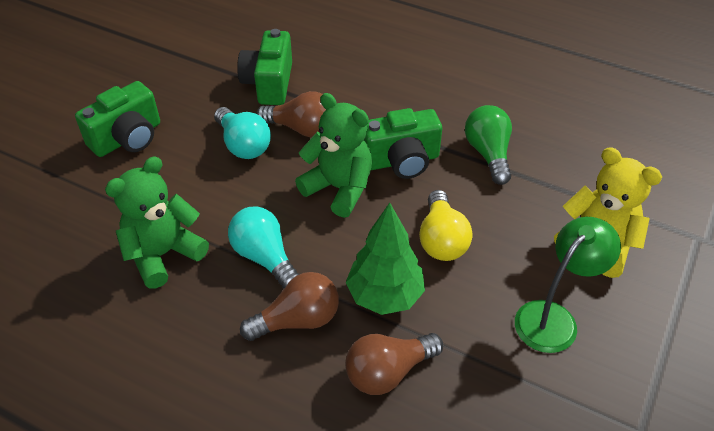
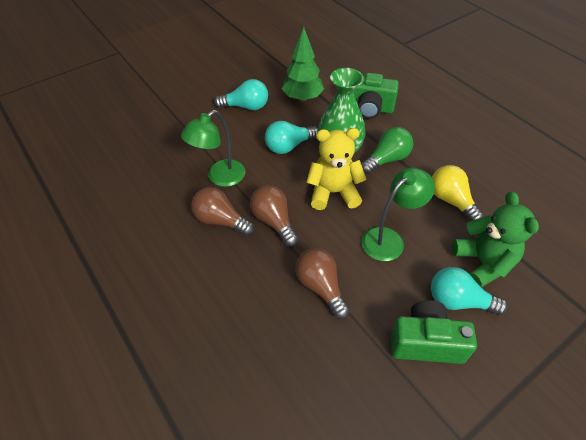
green camera: [75,81,160,157] [237,29,292,105] [364,108,442,179] = 3 -> [354,73,399,119] [391,301,477,364] = 2
green lamp: [515,217,621,353] = 1 -> [181,110,245,187] [361,167,435,261] = 2
green teddy bear: [105,156,209,289] [295,93,372,218] = 2 -> [452,192,539,288] = 1
green vase: none = 0 -> [317,68,365,153] = 1
turquoise light bulb: [214,107,271,159] [228,206,299,289] = 2 -> [214,79,268,110] [265,121,318,154] [431,267,508,315] = 3

